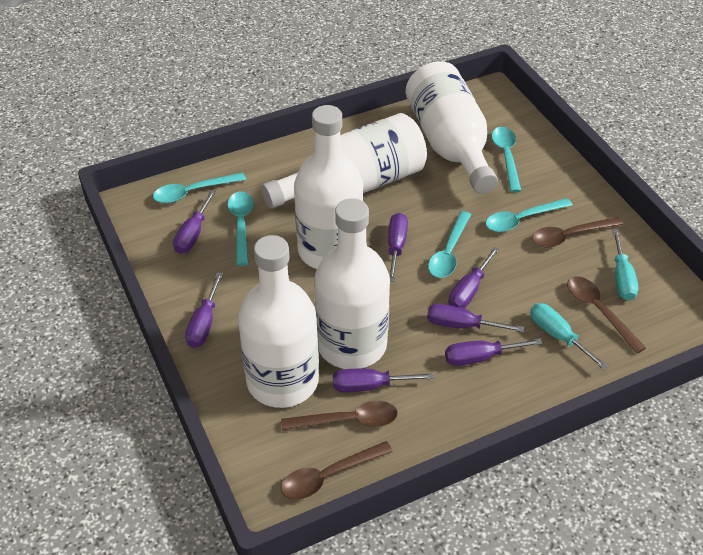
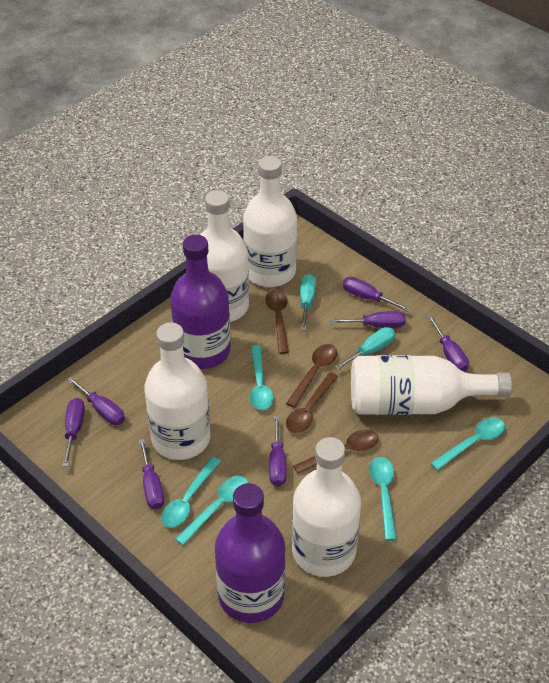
purple bottle: none = 0 -> [170,235,231,369] [215,483,286,623] = 2

